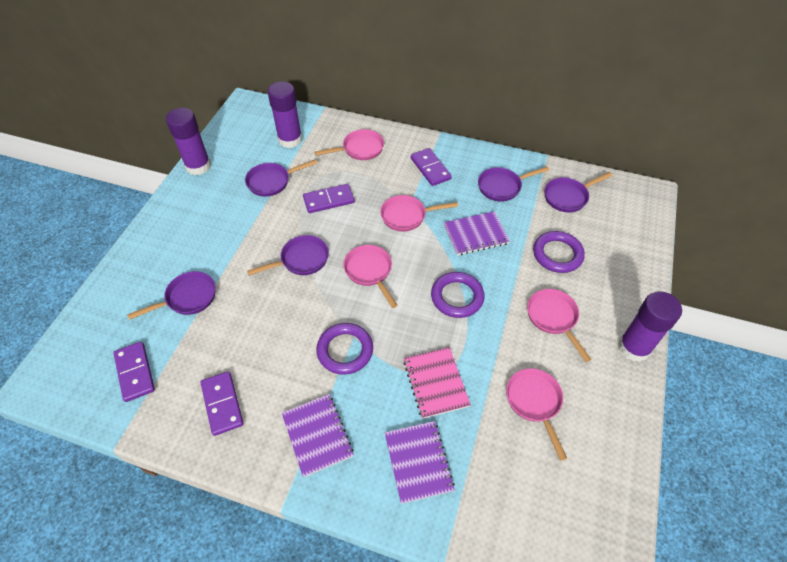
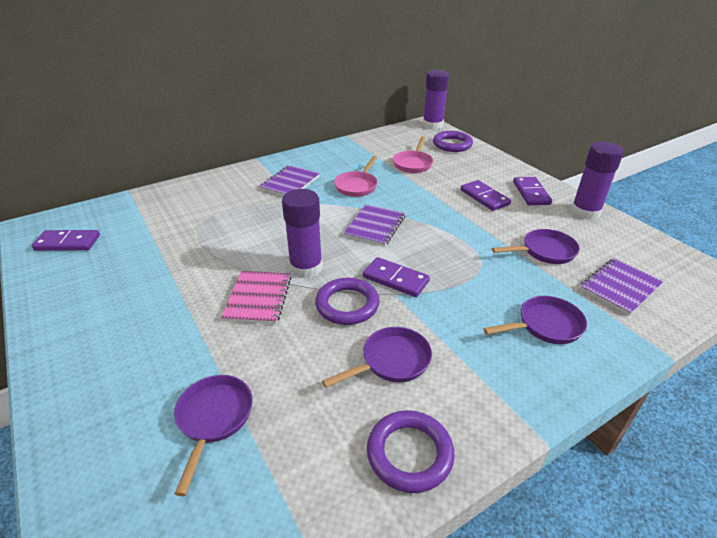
pink pan: [315,129,384,160] [343,245,398,308] [380,195,458,232] [506,368,567,461] [527,289,592,362] = 5 -> [334,156,378,197] [393,137,433,173] = 2
purple pan: [127,271,216,320] [245,159,317,197] [247,235,329,276] [478,167,549,202] [545,172,612,212] = 5 -> [174,375,253,496] [322,327,432,388] [483,296,587,344] [492,229,580,264] = 4

